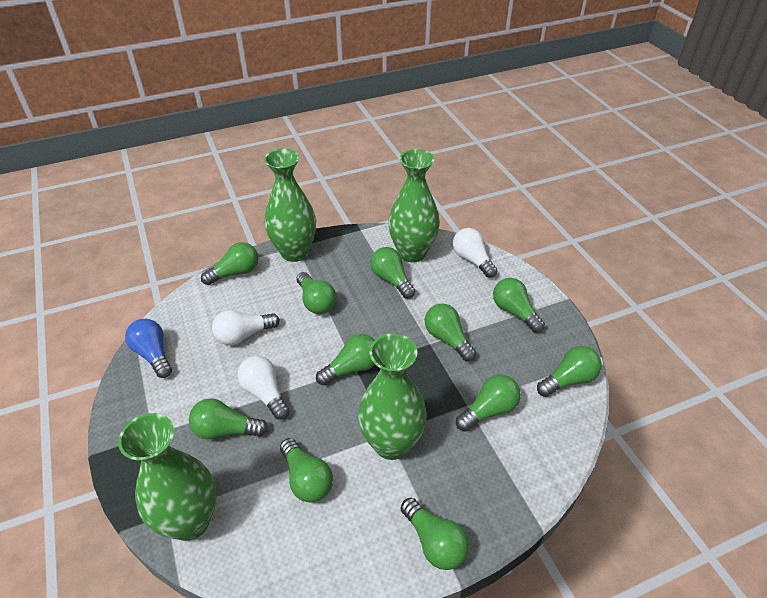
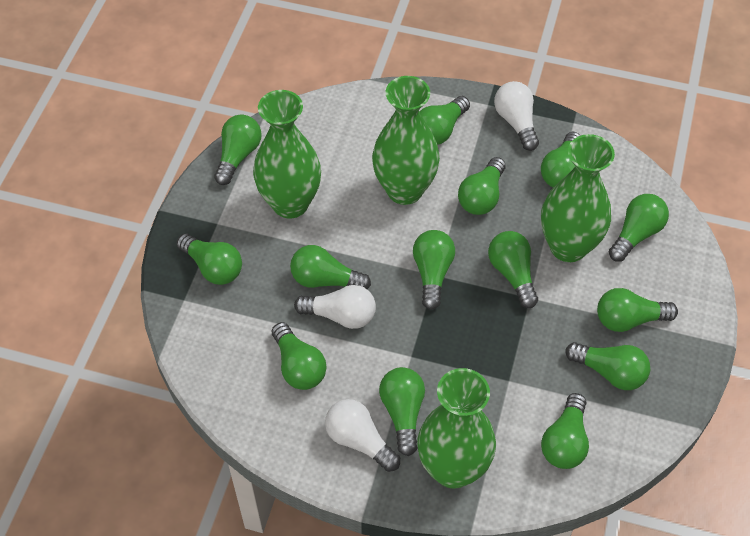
blue light bulb: [125,319,172,378] = 1 -> none = 0
green light bulb: [189,398,268,439] [201,242,259,285] [280,438,333,503] [297,272,336,314] [316,334,375,385] [370,247,415,299] [401,497,469,570] [425,304,476,361] [456,375,521,431] [493,278,545,333] [537,346,602,397] = 11 -> [177,233,242,285] [214,114,262,185] [272,322,326,390] [290,245,371,289] [379,367,425,456] [413,230,455,310] [419,96,470,145] [458,157,506,215] [488,231,538,308] [541,132,580,188] [541,393,589,469] [566,342,650,390] [597,288,678,332] [609,194,669,262] = 14

